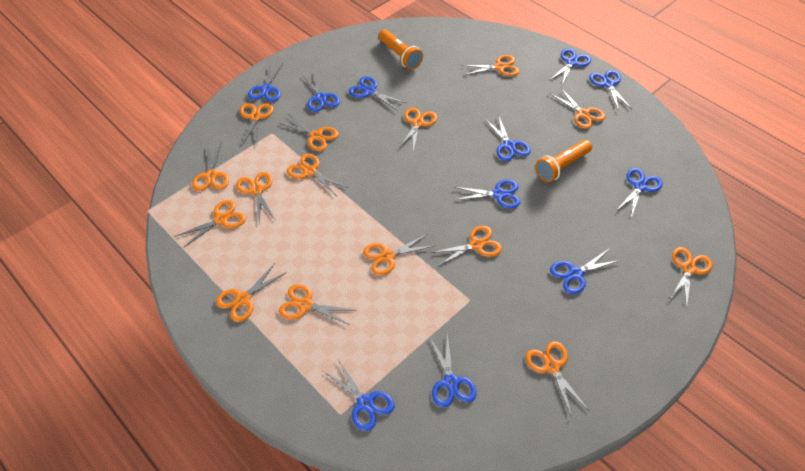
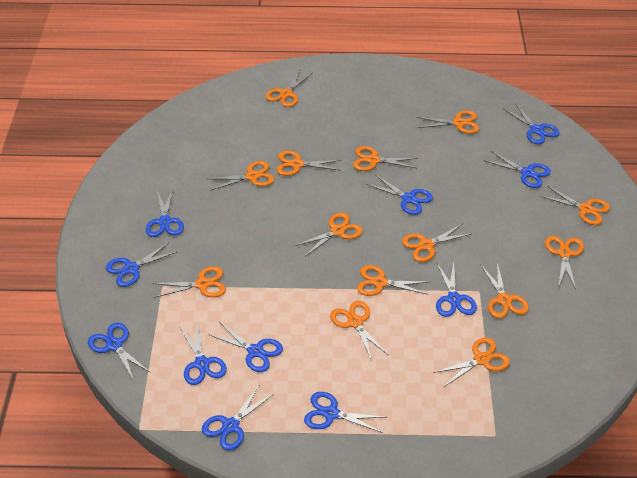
orange flashlight: [379,30,423,70] [535,140,592,182] = 2 -> none = 0
orange scissors: [176,200,246,248] [192,144,229,191] [216,263,287,322] [236,172,275,223] [240,103,273,145] [279,115,339,151] [279,284,354,325] [287,154,348,196] [363,234,434,276] [398,108,437,152] [430,226,502,267] [461,55,519,76] [526,341,589,417] [551,87,605,129] [669,247,713,310] = 15 -> [152,266,226,298] [208,161,274,191] [265,70,312,107] [277,151,341,176] [295,213,363,256] [330,301,388,361] [353,146,418,171] [357,265,429,296] [402,224,471,262] [416,110,479,134] [433,337,510,387] [480,262,529,318] [540,186,610,225] [545,236,584,289] = 14

